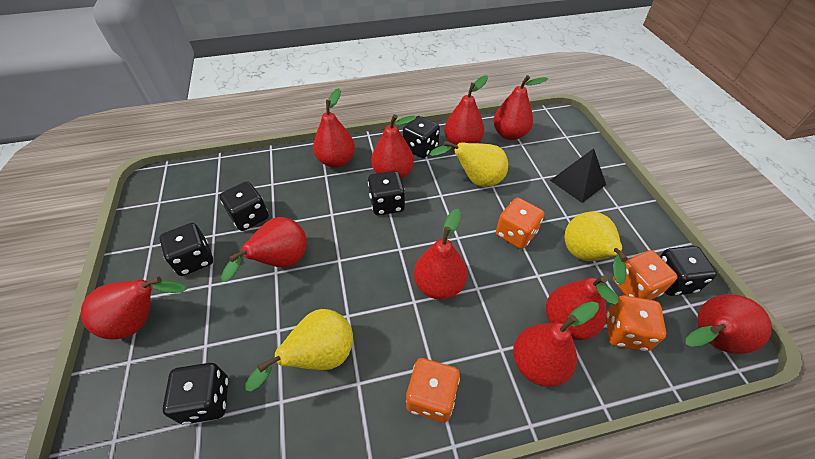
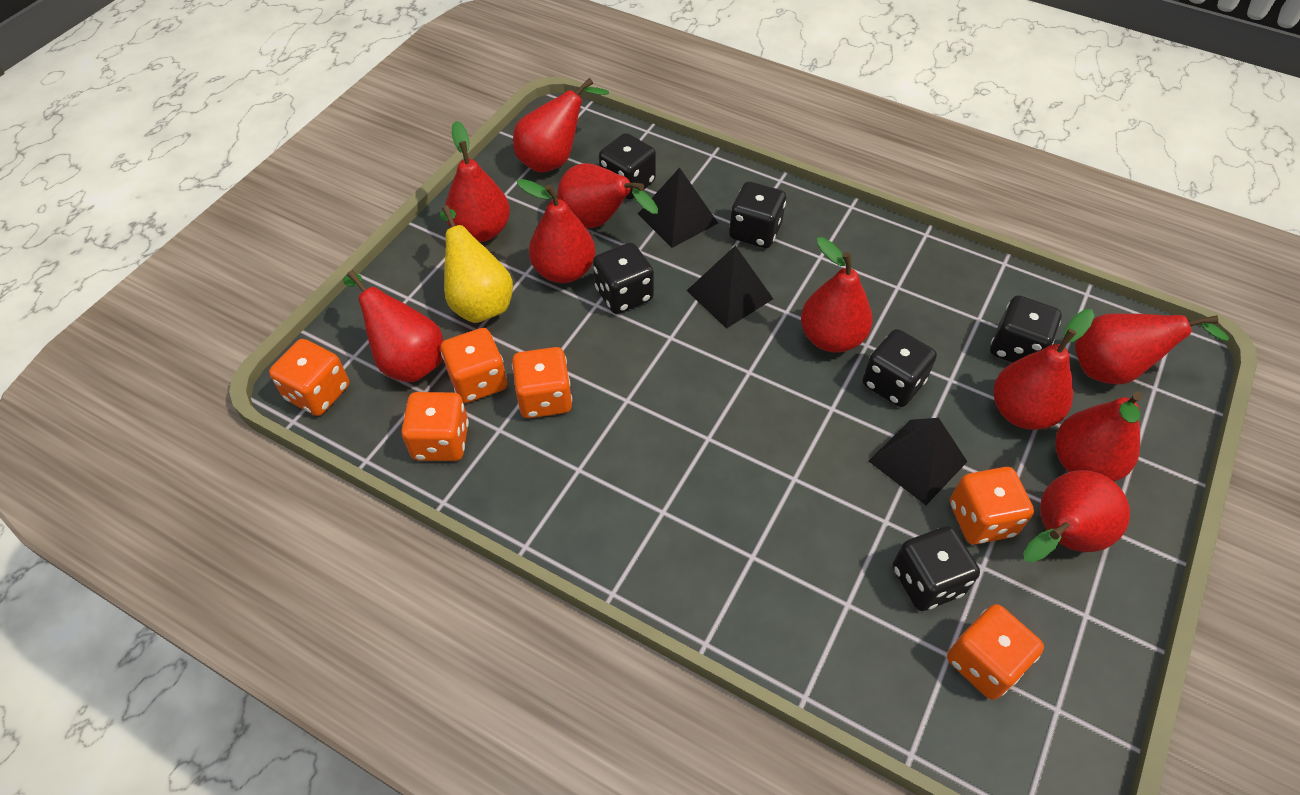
black pyramid: [550,148,606,203] = 1 -> [638,168,718,248] [687,246,773,329] [869,418,968,505] = 3
orange dice: [406,358,460,422] [496,198,544,249] [606,295,666,352] [613,250,678,300] = 4 -> [269,339,349,416] [401,392,469,461] [441,328,507,403] [512,347,572,418] [947,604,1044,700] [950,467,1034,545] = 6
yellow pear: [245,309,353,391] [430,141,508,187] [564,211,628,285] = 3 -> [440,206,513,323] = 1

